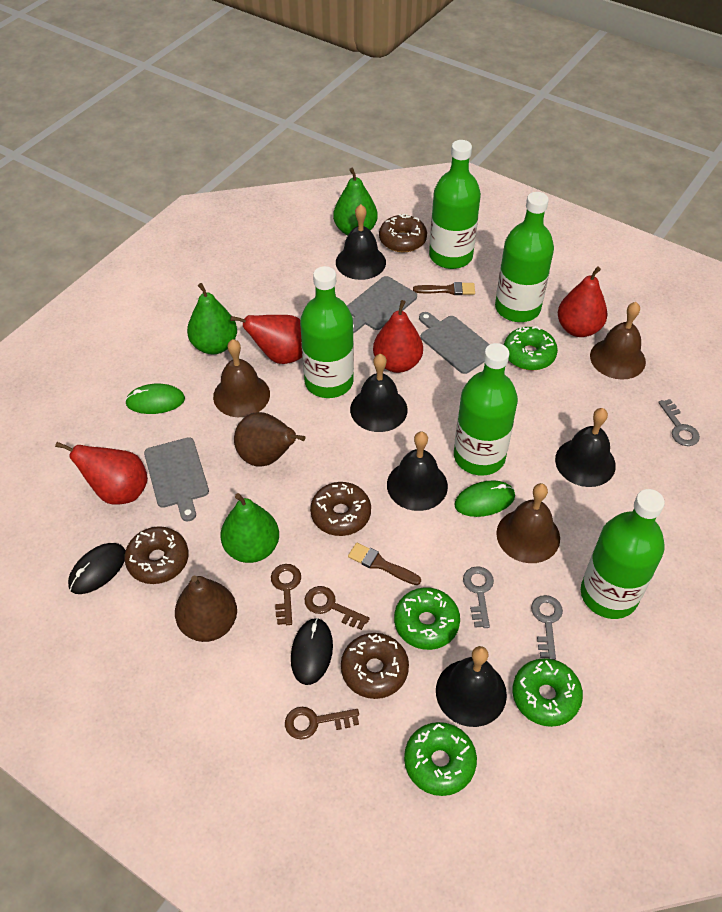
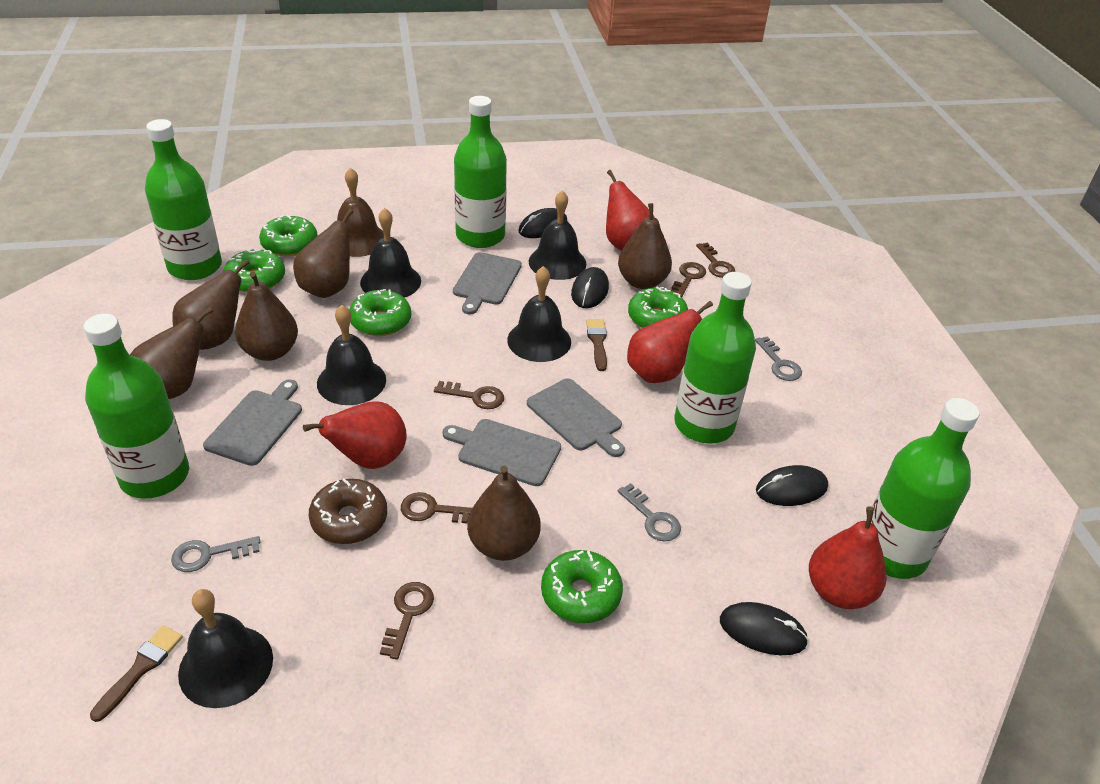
black mouse: [68,543,126,594] [291,618,333,685] = 2 -> [519,208,567,238] [571,267,609,308] [720,602,809,655] [756,465,828,506] = 4
brown bell: [213,339,270,417] [496,483,560,563] [590,302,646,379] = 3 -> [337,168,384,257] = 1
brown donut: [124,526,189,584] [310,482,371,536] [341,633,409,699] [379,214,427,253] = 4 -> [309,478,387,544] = 1
brown key: [271,564,301,625] [285,707,359,739] [305,586,369,630] = 3 -> [380,582,434,660] [401,492,472,524] [434,381,504,409] [671,262,706,297] [696,243,735,278] = 5
brown pear: [175,576,237,642] [234,412,305,467] = 2 -> [130,307,214,399] [172,259,250,350] [235,272,298,361] [293,209,353,298] [467,466,541,561] [618,203,672,289] = 6
green donut: [394,587,460,650] [404,722,477,796] [504,326,558,370] [512,658,583,727] = 4 -> [224,248,285,293] [259,214,318,257] [349,289,411,336] [541,550,623,623] [628,286,688,328] = 5
green mouse: [125,384,185,414] [454,480,515,517] = 2 -> none = 0
green pear: [187,283,237,354] [221,493,279,563] [333,168,378,236] = 3 -> none = 0
grey cutting board: [144,437,209,522] [347,276,417,333] [419,312,490,374] = 3 -> [203,379,302,466] [442,419,561,486] [453,252,522,315] [527,379,625,457] = 4

